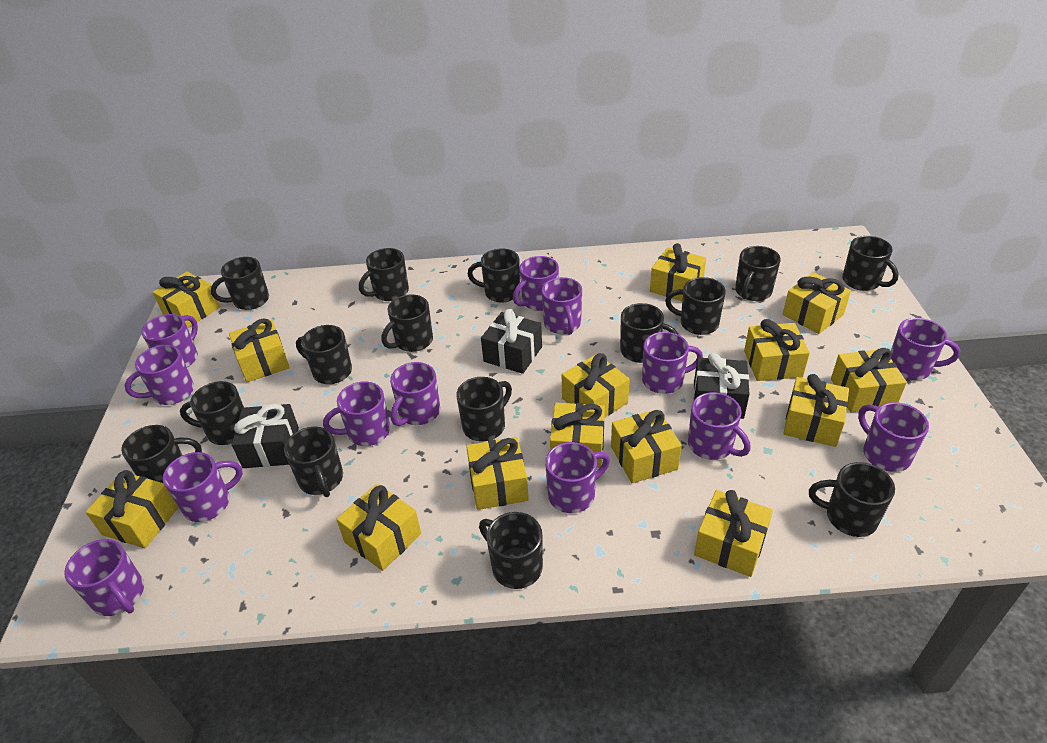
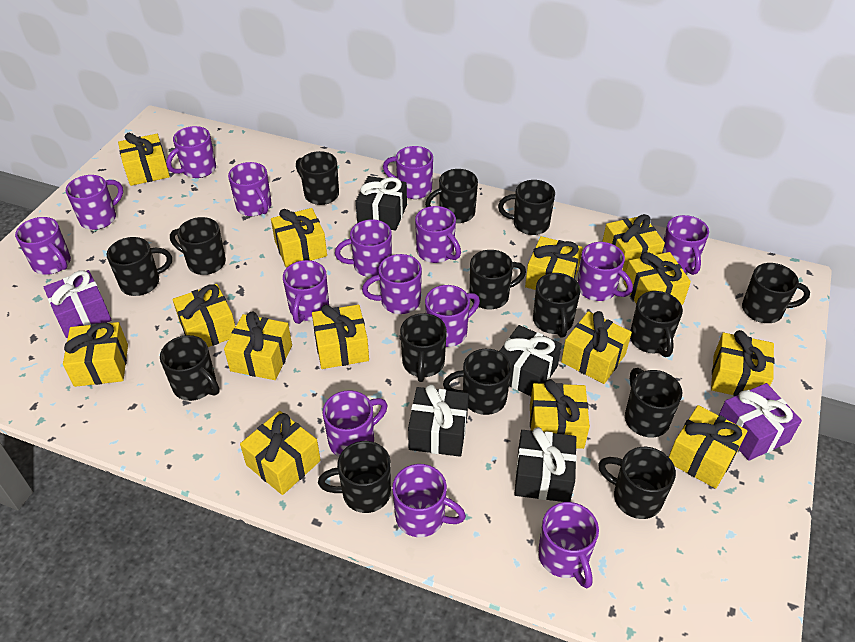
black gift: [232,404,299,468] [481,309,542,374] [693,353,749,419] = 3 -> [356,176,407,231] [408,384,469,457] [499,325,562,396] [515,427,577,502] = 4
purple gift: none = 0 -> [44,270,112,338] [719,383,802,461] = 2
purple mug: [64,539,144,616] [125,345,194,405] [142,314,198,367] [163,452,243,522] [323,381,390,446] [390,362,440,426] [513,256,559,311] [542,277,582,335] [545,442,610,513] [642,332,703,394] [688,392,751,460] [858,402,929,472] [891,318,961,380] = 13 -> [15,217,71,275] [66,175,123,230] [166,126,216,178] [228,162,272,216] [283,260,329,324] [323,390,387,457] [335,219,392,277] [362,254,422,314] [383,146,433,199] [392,464,466,537] [415,206,461,263] [425,285,480,347] [538,502,599,588] [578,242,633,301] [662,215,709,275] = 15

